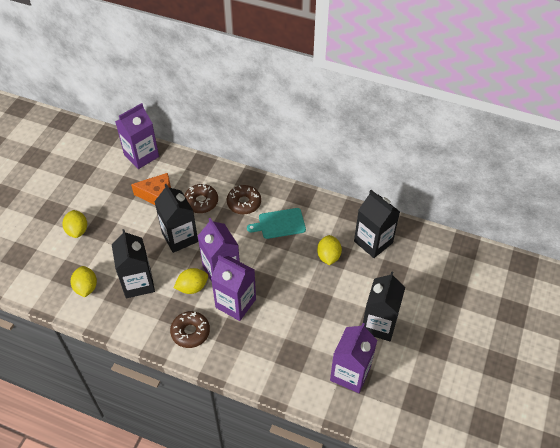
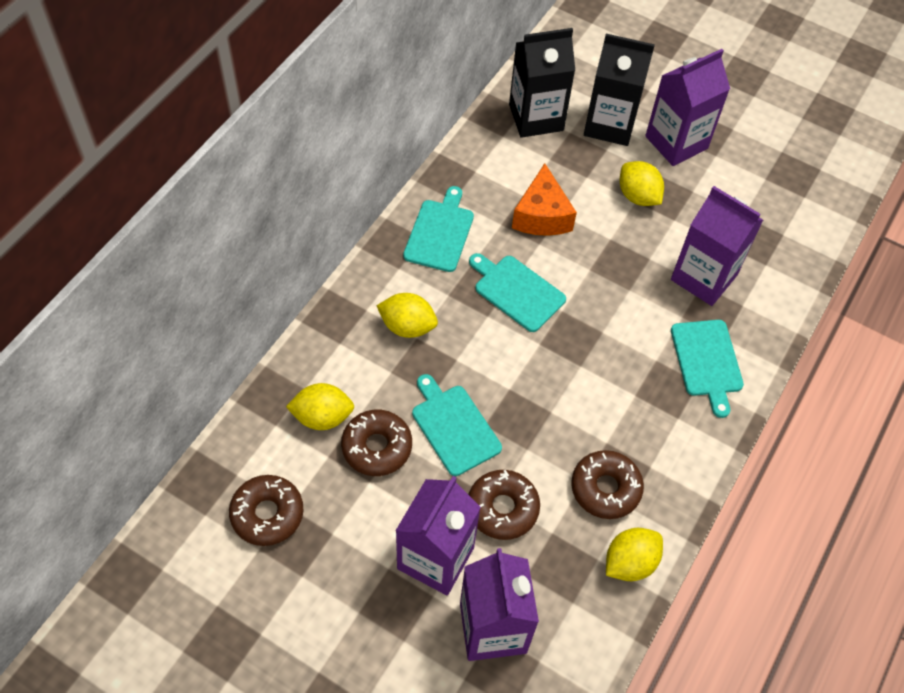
black carton: [112,229,155,298] [154,184,198,253] [354,190,400,258] [363,271,405,341] = 4 -> [509,28,575,138] [584,34,655,146] = 2
brown donut: [170,311,210,348] [184,184,218,213] [227,185,261,214] = 3 -> [229,475,304,546] [341,410,412,476] [469,470,540,540] [571,450,644,519] = 4
turquoise cutting board: [247,208,306,239] = 1 -> [403,186,474,272] [412,374,502,476] [469,253,566,332] [671,320,744,418] = 4

